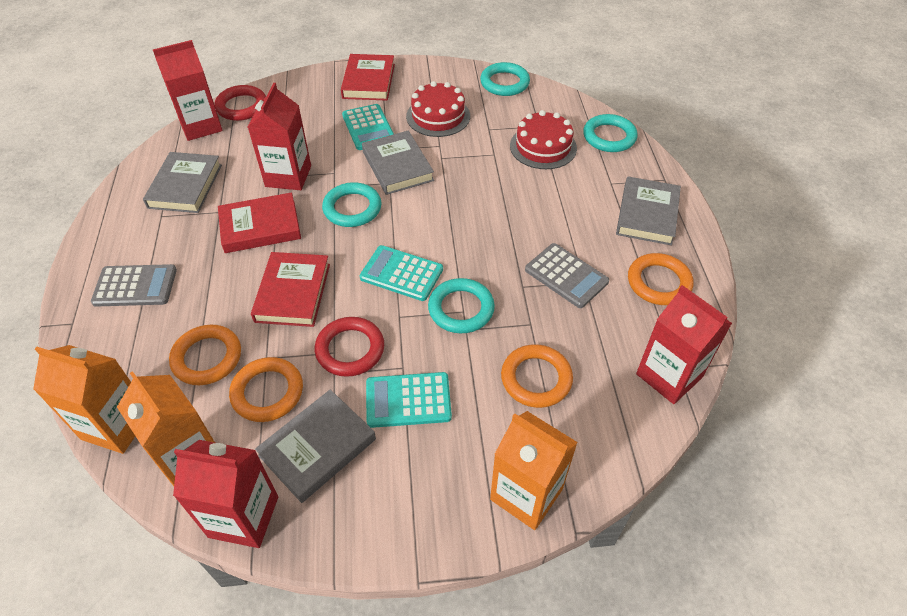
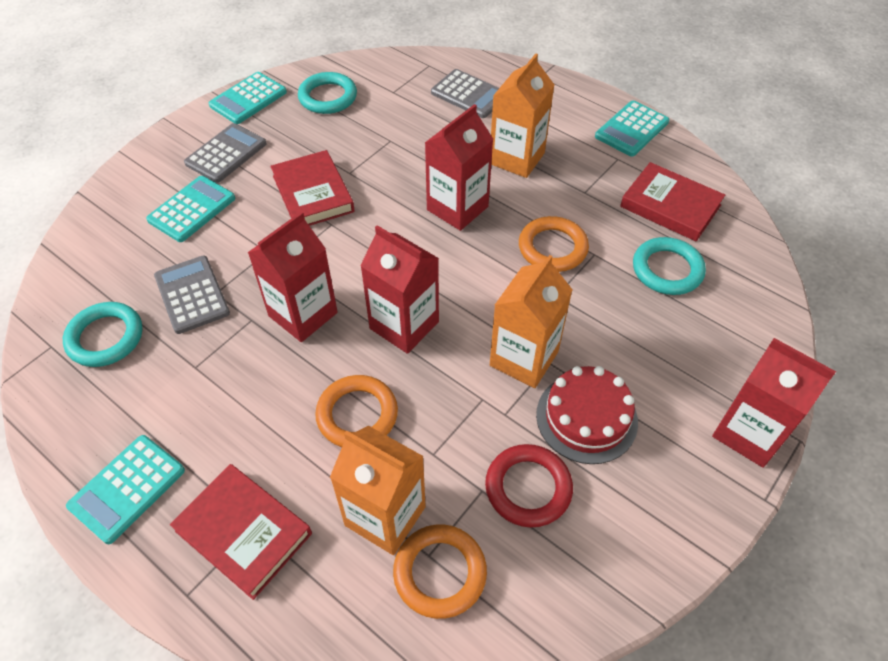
grey book: [143,152,222,213] [255,389,376,503] [362,130,434,195] [616,176,681,246] = 4 -> none = 0
grey calculator: [91,264,177,307] [525,243,609,308] = 2 -> [154,256,230,334] [184,123,267,183] [431,69,499,118] = 3
orange ring: [169,325,241,385] [229,357,303,422] [501,344,573,408] [628,253,694,305] = 4 -> [315,375,398,447] [393,525,487,619] [519,216,589,272] = 3
red cake: [406,81,470,137] [510,110,577,169] = 2 -> [536,366,638,464] = 1
red ring: [214,85,266,121] [315,317,384,377] = 2 -> [485,444,573,528] = 1
turquoise calculator: [342,104,394,150] [360,245,443,301] [366,372,452,428] = 3 -> [66,435,185,544] [146,176,235,242] [209,72,287,124] [595,101,669,157] = 4
turquoise ring: [322,182,382,227] [428,278,495,333] [480,62,530,96] [583,114,638,152] = 4 -> [63,302,143,367] [298,72,357,114] [633,237,706,295] = 3

